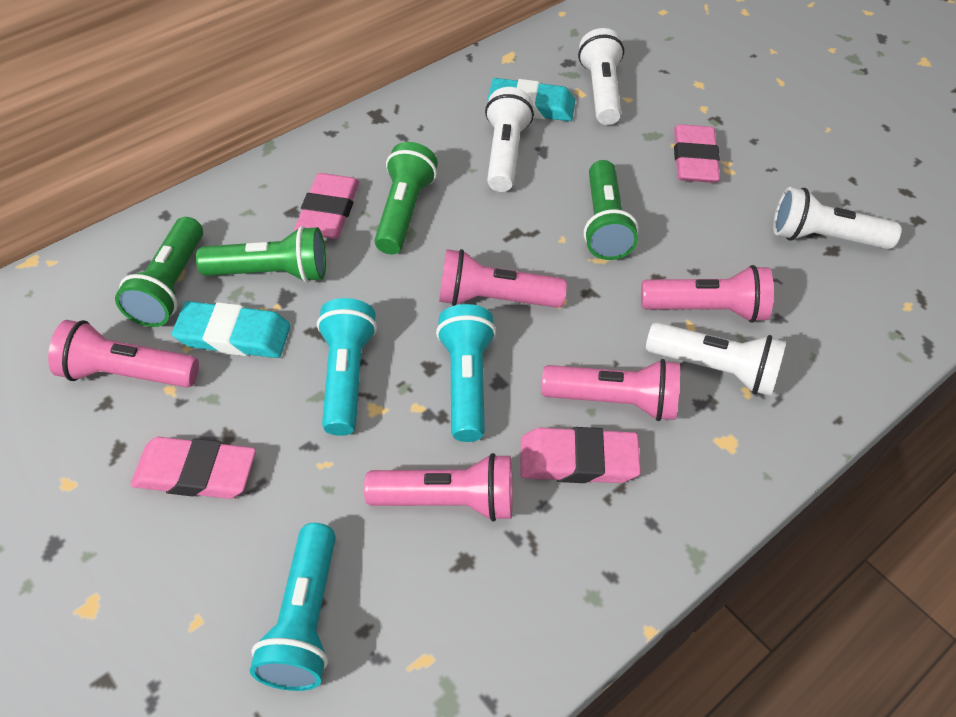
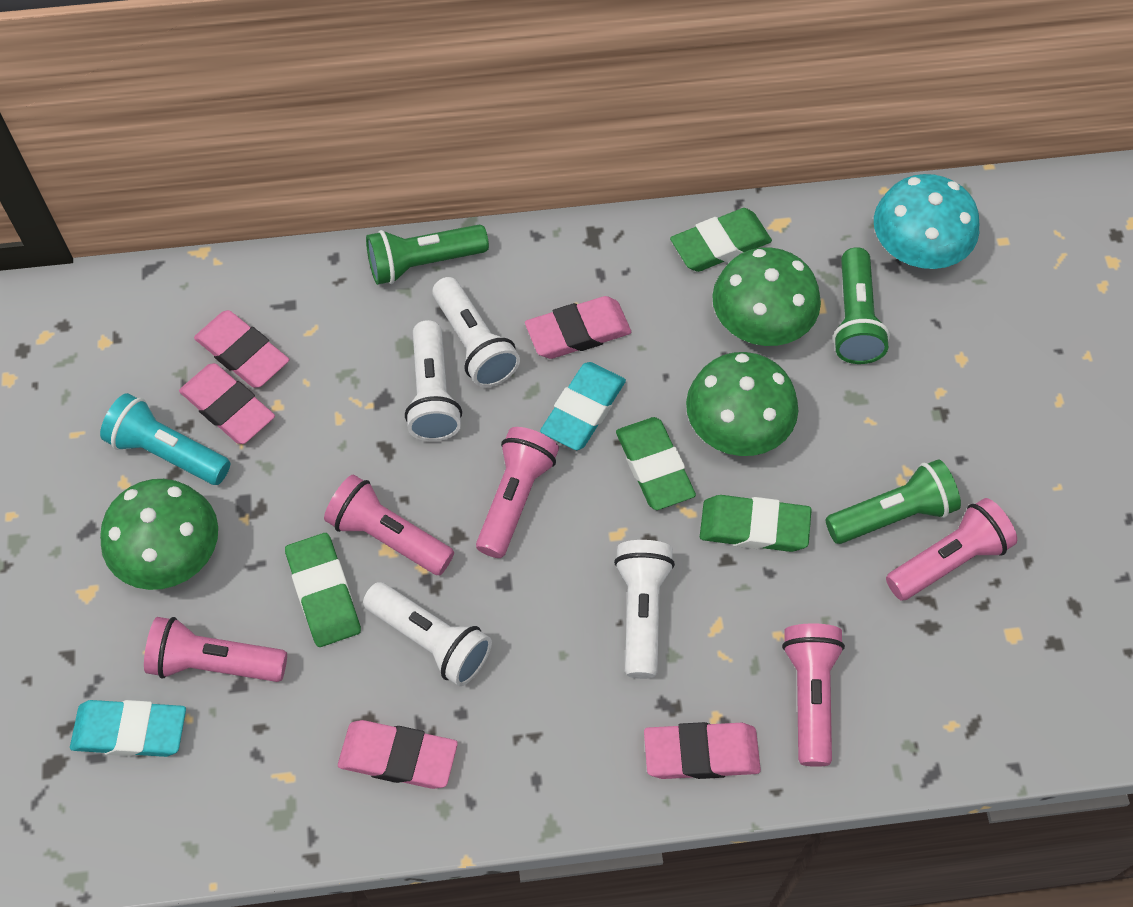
green eraser: none = 0 -> [285,533,361,647] [616,417,696,510] [670,208,772,272] [700,495,812,552] = 4
green flashlight: [115,217,203,327] [196,226,326,283] [374,142,438,254] [584,160,639,260] = 4 -> [366,225,489,285] [826,459,961,544] [833,247,890,364] = 3
green mushroom: none = 0 -> [100,479,218,590] [686,352,798,456] [712,247,821,346] = 3
pink eraser: [130,437,256,499] [294,173,359,239] [520,427,641,483] [674,124,720,183] = 4 -> [179,363,275,444] [194,310,289,388] [338,720,458,789] [525,296,631,359] [644,722,761,779] = 5
turquoise flashlight: [250,523,336,691] [317,298,377,436] [436,304,496,442] = 3 -> [100,393,230,485] = 1
turquoise mushroom: none = 0 -> [874,174,980,269] = 1

